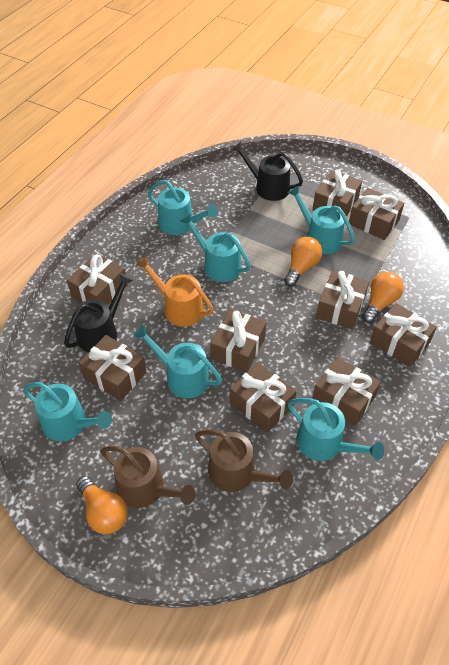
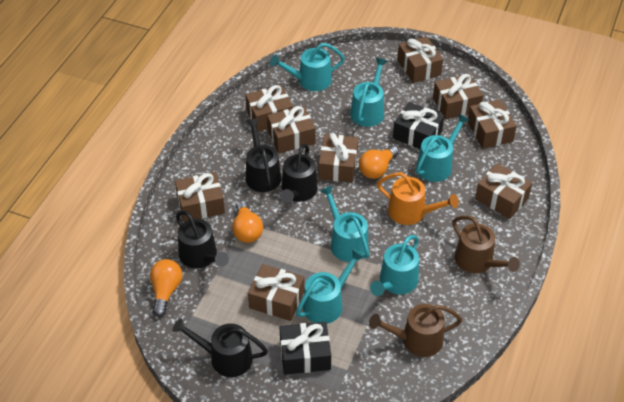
black gift: none = 0 -> [280,322,331,375] [393,102,444,149] = 2
black watering can: [64,273,133,352] [232,141,303,201] = 2 -> [172,318,268,377] [176,211,229,269] [246,118,281,192] [280,144,318,203] = 4

